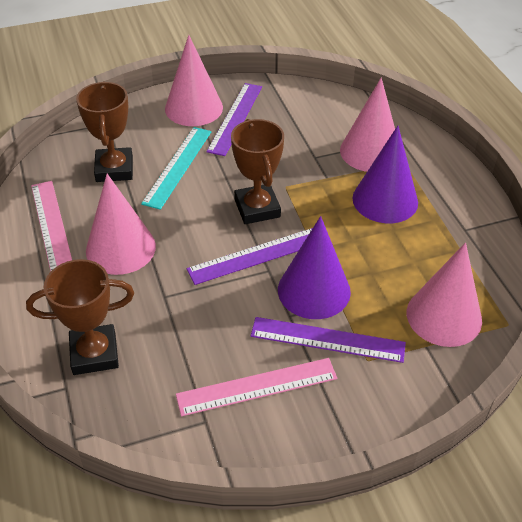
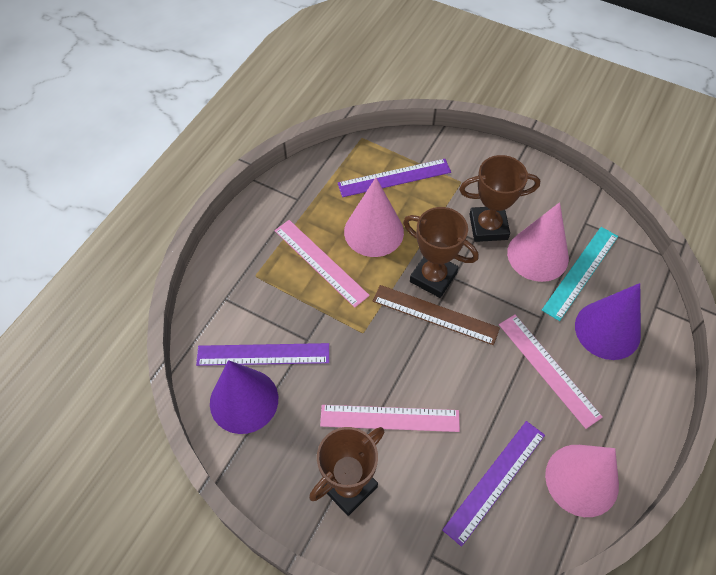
brown ruler: none = 0 -> [373,285,500,345] = 1
pink cone: [86,174,156,275] [165,35,223,126] [340,78,395,172] [407,243,482,347] = 4 -> [344,177,404,257] [507,202,569,282] [545,445,619,517] = 3
pink ruler: [31,181,72,272] [176,358,337,416] = 2 -> [274,220,370,308] [320,405,460,432] [499,315,603,429] = 3

